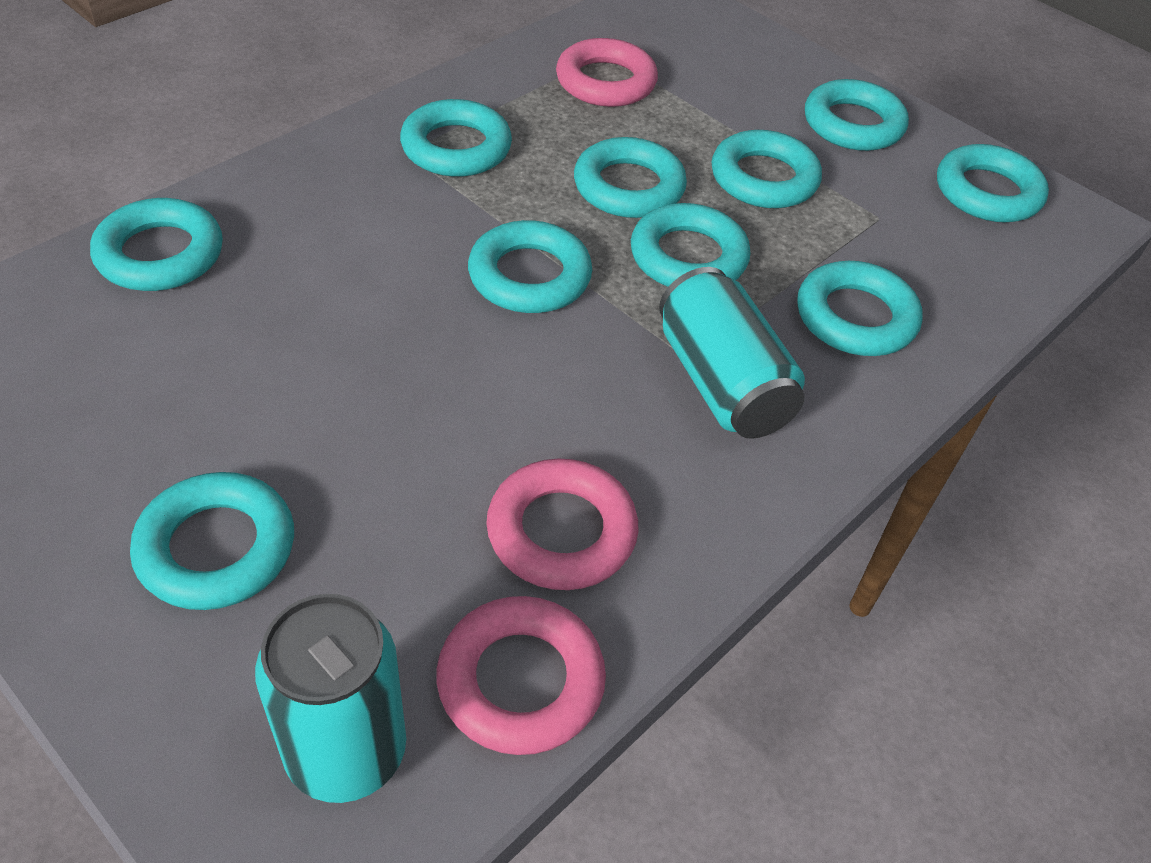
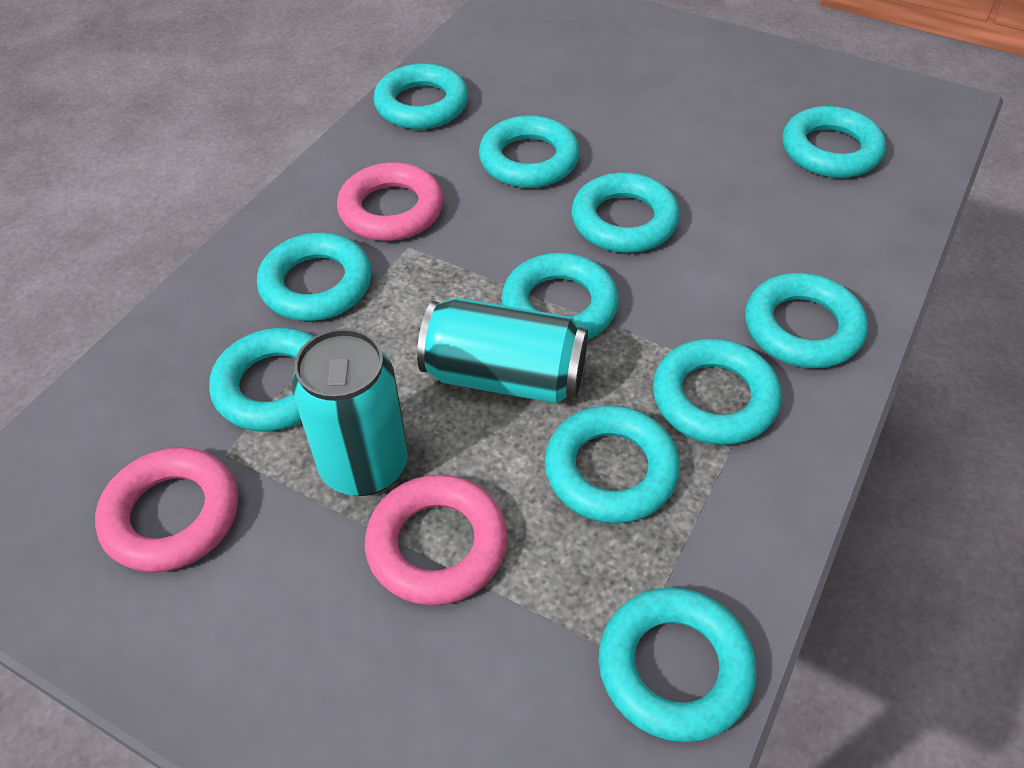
turquoise ring: [90,198,223,291] [130,472,294,610] [400,99,512,177] [468,220,592,313] [574,137,687,218] [631,203,750,287] [712,130,822,208] [797,261,923,356] [805,79,909,151] [937,144,1049,222] = 10 -> [209,328,314,432] [257,233,372,321] [373,63,468,129] [479,115,580,188] [501,253,619,339] [545,405,680,524] [571,173,680,253] [599,587,757,742] [653,338,782,445] [745,273,868,368] [783,106,886,178] = 11

